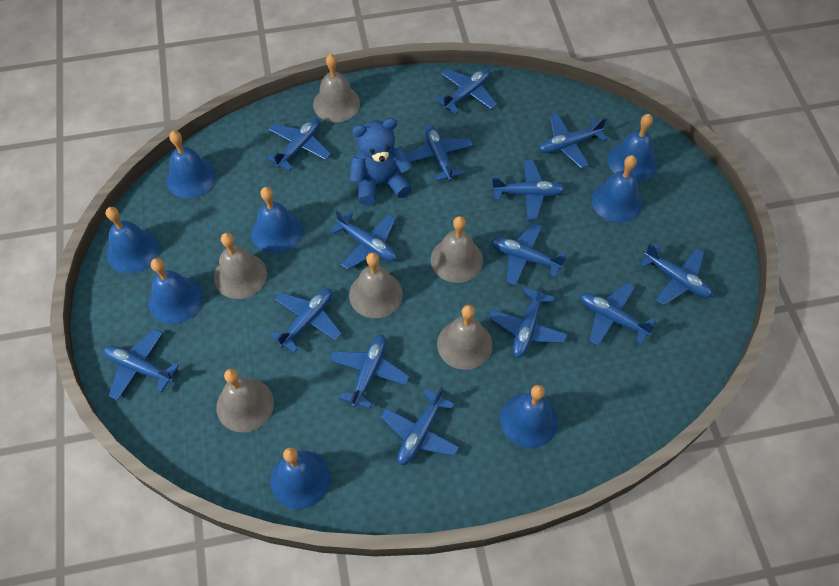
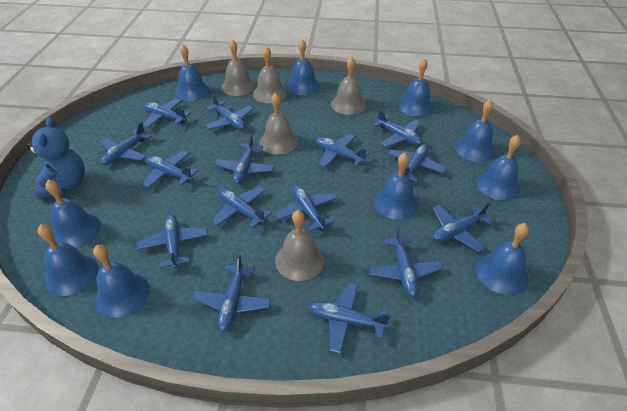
blue bell: [106,207,159,273] [149,258,203,324] [166,131,216,198] [251,187,303,254] [271,448,330,509] [500,385,558,448] [592,155,642,223] [608,114,657,182] = 8 -> [37,224,98,296] [45,179,100,248] [93,245,150,318] [175,45,210,101] [286,39,320,95] [374,153,418,220] [398,58,434,117] [455,99,495,162] [475,223,529,295] [476,135,521,200] = 10
blue plane: [103,329,179,401] [267,118,331,171] [270,288,342,353] [330,210,397,270] [330,335,409,409] [381,387,459,465] [406,124,473,181] [436,68,497,114] [489,282,567,358] [491,160,565,220] [491,223,566,286] [539,114,607,168] [580,283,656,346] [640,244,712,305] = 14 -> [100,122,152,165] [136,214,208,269] [142,151,198,188] [143,98,191,128] [193,255,271,332] [205,94,254,130] [212,187,272,228] [214,134,274,184] [276,185,338,231] [308,283,390,354] [315,134,369,167] [368,227,443,297] [373,109,423,147] [388,144,446,182] [432,202,493,252] = 15
grey bell: [214,233,267,299] [216,369,274,432] [313,54,360,122] [349,252,403,318] [431,216,483,283] [437,305,493,370] = 6 -> [221,40,255,96] [253,46,287,103] [259,93,298,155] [275,210,325,281] [331,57,366,115] = 5

